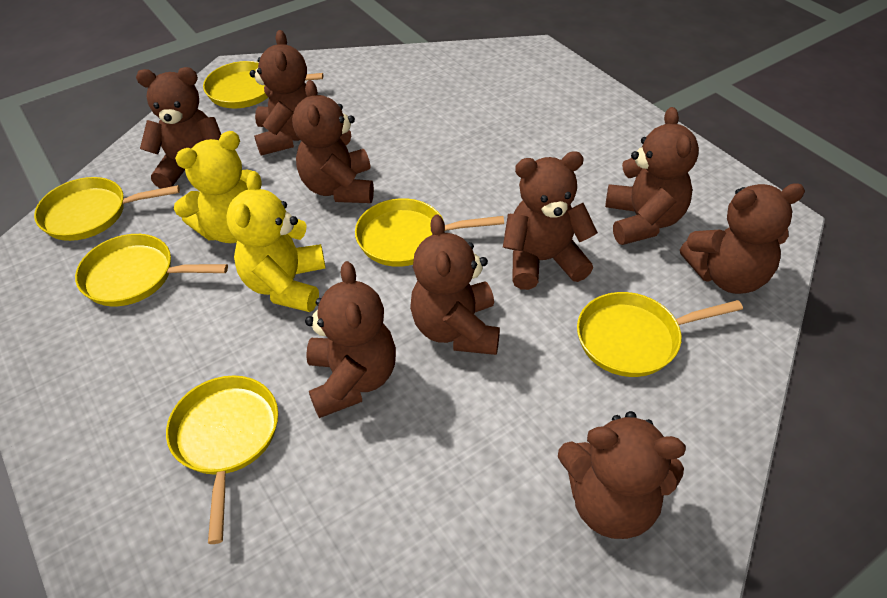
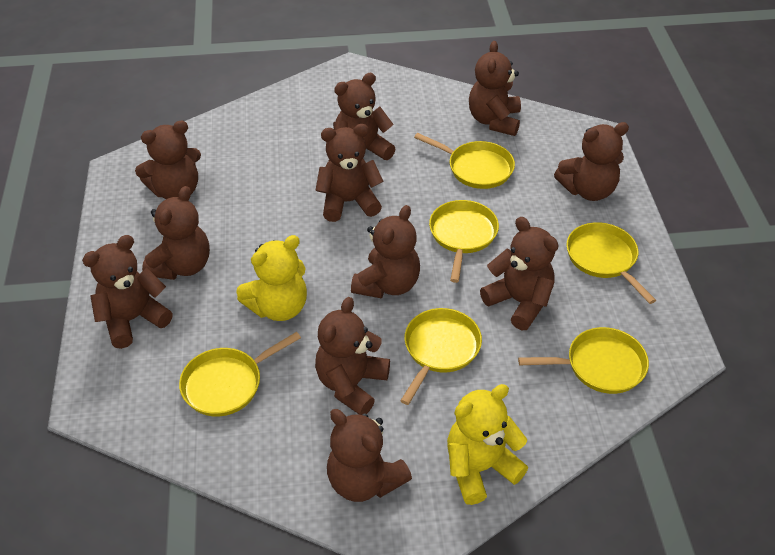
brown teddy bear: [136,67,221,189] [250,30,307,156] [292,80,374,203] [305,261,396,418] [410,214,500,355] [503,151,598,290] [558,411,686,539] [605,107,699,245] [680,183,805,294] = 9 -> [82,235,173,349] [135,120,201,199] [142,186,210,280] [315,124,383,222] [315,297,390,415] [327,409,412,502] [333,73,395,160] [351,205,420,299] [469,41,521,136] [480,217,559,330] [554,122,629,201] = 11

